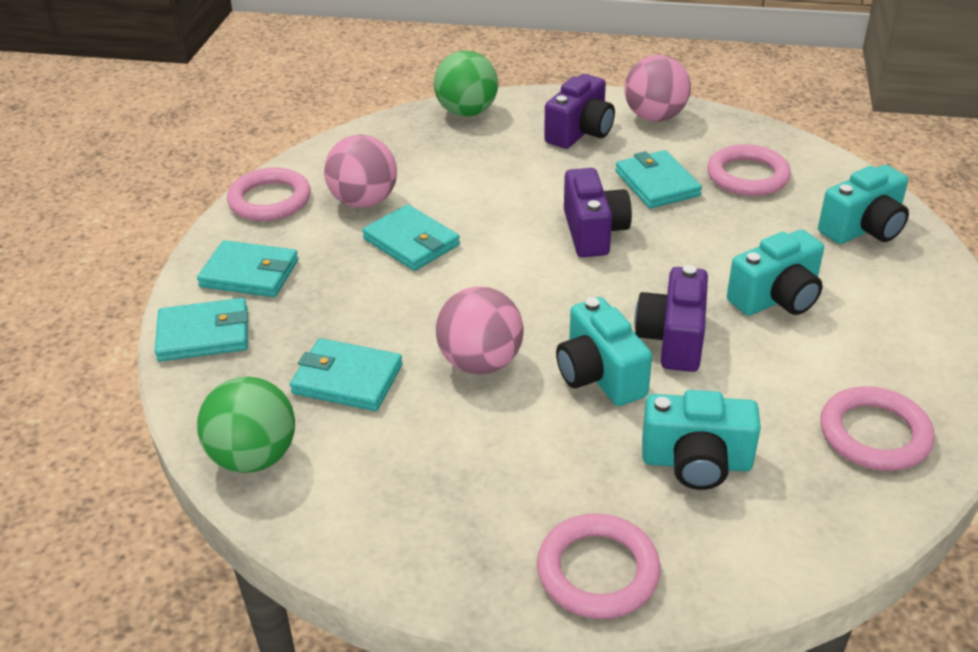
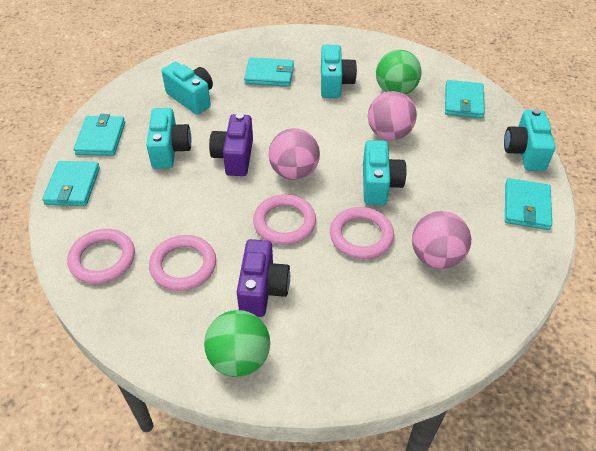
purple camera: [544,74,615,149] [564,168,632,257] [634,265,708,372] = 3 -> [209,113,253,176] [237,239,290,317] = 2
turquoise camera: [556,297,652,406] [642,390,761,490] [727,230,824,316] [818,165,909,244] = 4 -> [146,108,191,169] [162,62,213,115] [321,45,357,98] [363,140,407,205] [504,109,556,171] = 5

